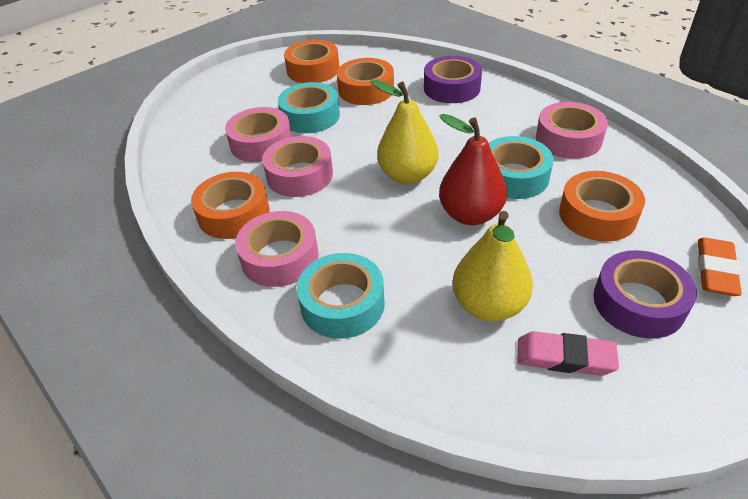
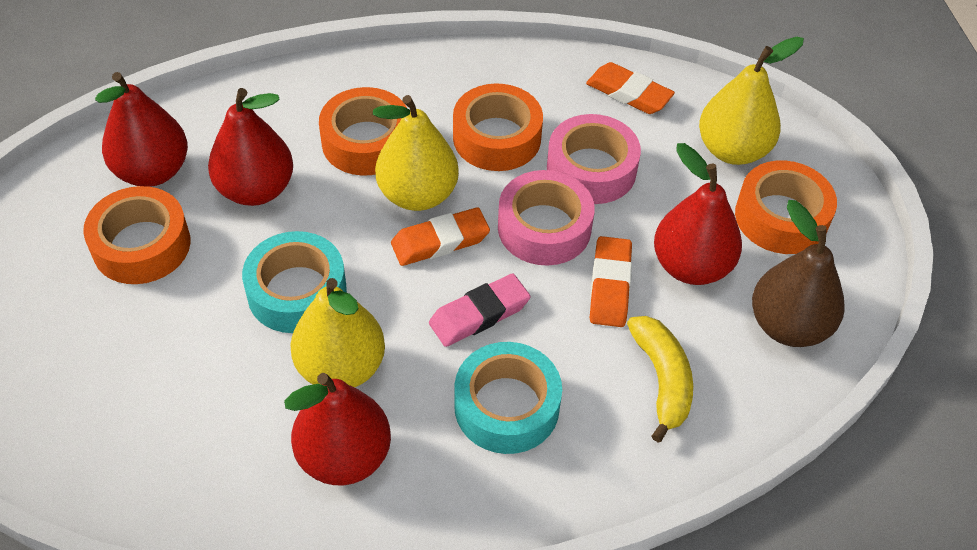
brown pear: none = 0 -> [752,200,845,347] = 1
orange eraser: [698,237,742,296] = 1 -> [391,207,490,266] [586,62,675,114] [590,236,632,327] = 3
pink tape: [225,107,292,162] [235,211,319,287] [262,136,333,197] [536,102,608,159] = 4 -> [498,170,595,266] [547,114,641,204] = 2
purple tape: [424,56,482,103] [593,250,697,339] = 2 -> none = 0
red pear: [439,114,507,225] = 1 -> [95,72,188,187] [208,88,293,206] [284,373,391,485] [654,143,742,285] = 4
turquoise tape: [278,82,340,133] [297,253,385,339] [489,136,554,199] = 3 -> [242,231,347,333] [454,342,562,454] = 2
yellow banana: none = 0 -> [627,316,693,443] = 1
yellow pear: [370,80,439,184] [452,211,533,322] = 2 -> [290,278,385,387] [373,95,459,211] [699,37,804,165] = 3

